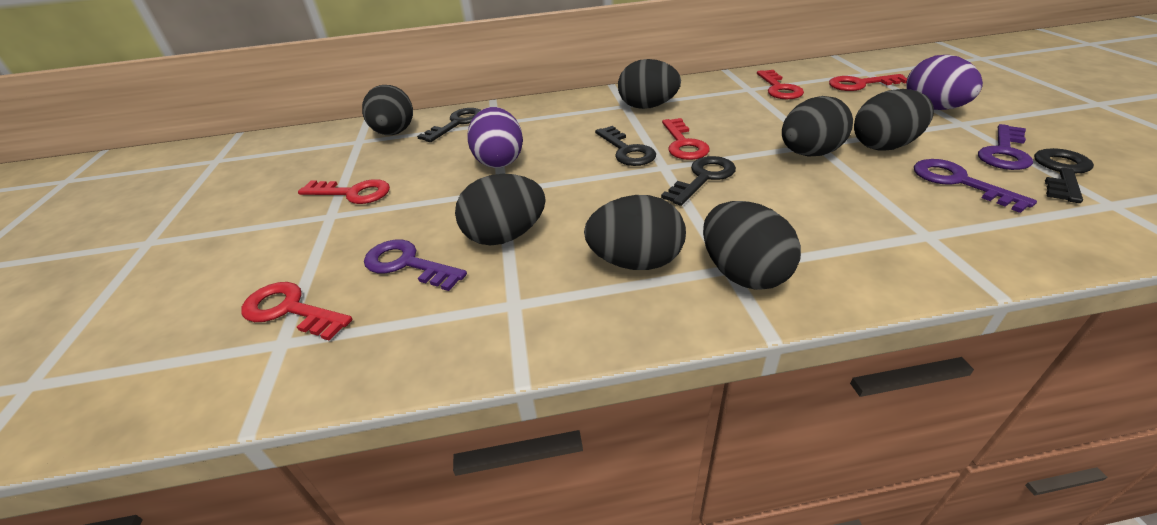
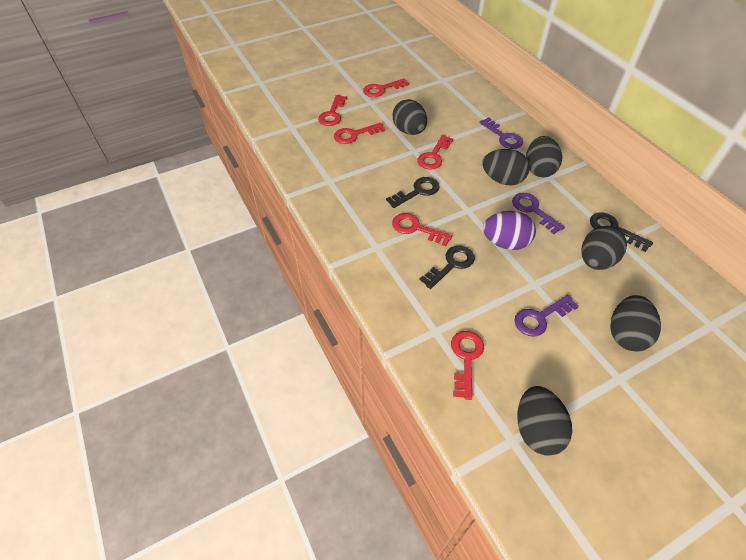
black egg: [362,85,413,135] [455,174,546,245] [584,195,686,270] [618,59,681,109] [703,201,801,290] [782,96,853,157] [854,89,934,151] = 7 -> [393,99,427,135] [482,149,530,185] [517,386,572,456] [526,136,562,177] [581,226,627,270] [610,295,661,351] = 6
black key: [417,108,481,142] [595,126,656,166] [661,156,736,206] [1034,148,1094,203] = 4 -> [386,177,440,208] [420,246,475,289] [590,212,653,252] = 3
purple egg: [467,107,523,168] [906,55,983,110] = 2 -> [483,211,536,250] = 1
red key: [241,282,353,341] [298,179,390,204] [662,118,710,160] [757,70,804,99] [829,74,907,91] = 5 -> [318,95,347,126] [334,123,385,144] [363,78,409,97] [392,213,452,246] [417,135,453,170] [451,331,484,400] = 6

